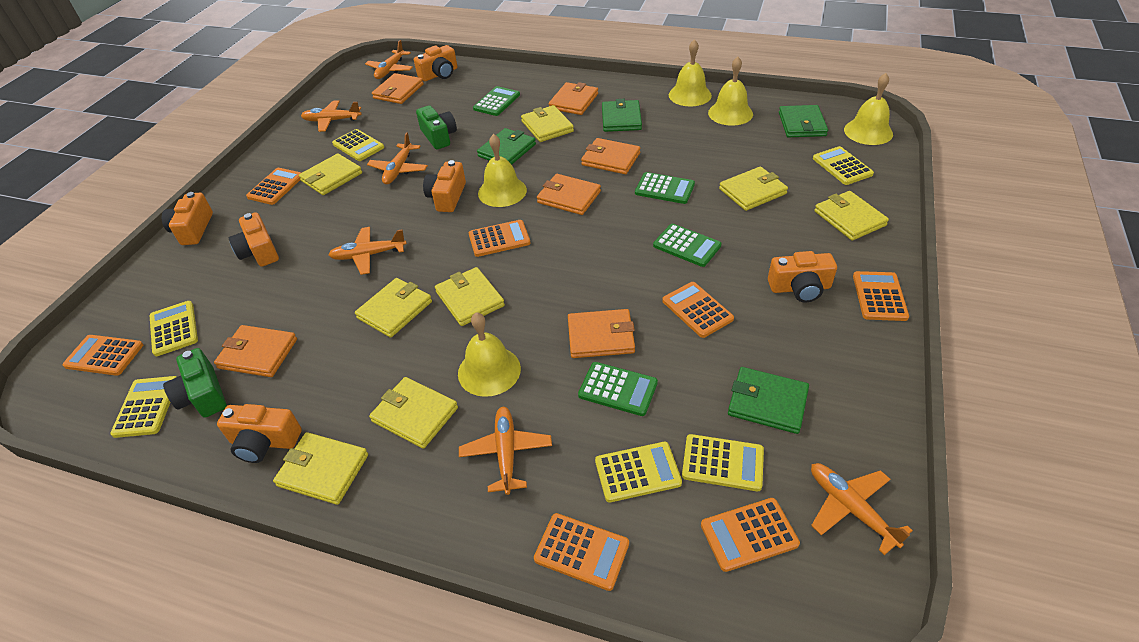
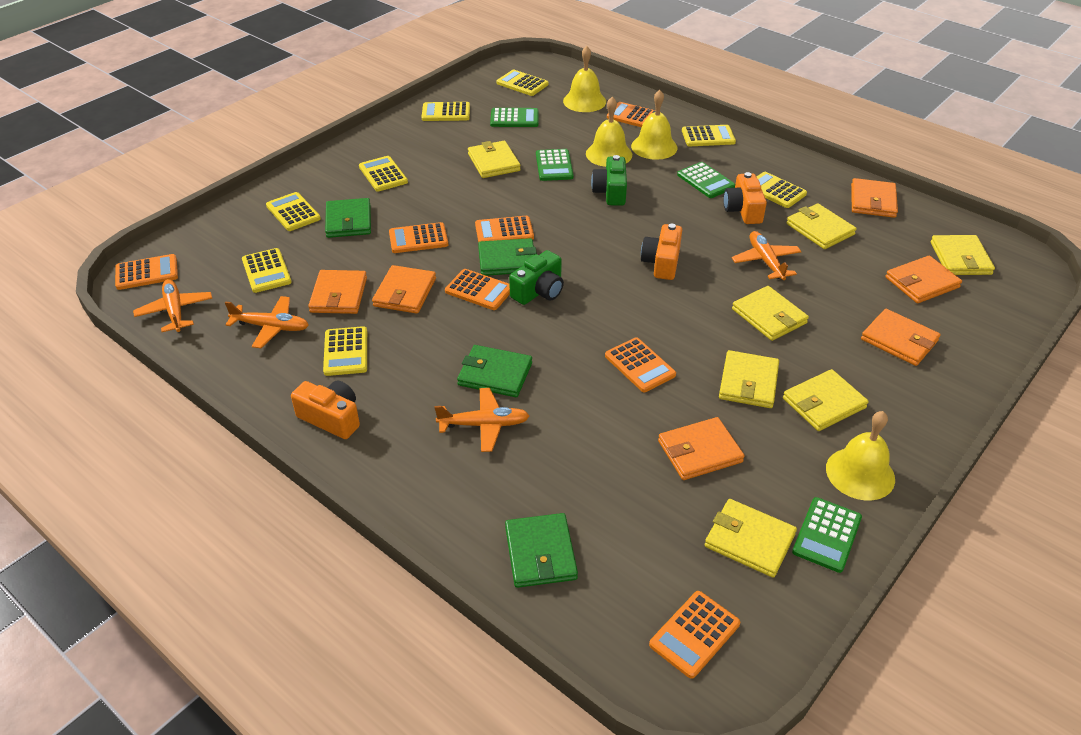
orange camera: [162,192,213,245] [217,404,302,463] [229,212,279,267] [414,45,457,81] [423,160,466,212] [768,251,837,303] = 6 -> [291,381,360,439] [641,223,682,280] [723,172,767,224] = 3
orange plane: [301,100,362,132] [328,227,407,275] [365,40,413,79] [367,132,428,184] [459,407,552,495] [811,463,913,555] = 6 -> [133,279,212,332] [225,296,309,348] [434,388,530,452] [732,231,802,280] = 4
yellow bell: [458,312,521,397] [478,134,527,207] [669,39,712,106] [708,57,753,126] [844,73,893,145] = 5 -> [563,46,606,112] [586,97,632,167] [631,90,678,160] [826,411,895,501] = 4
yellow calculator: [110,376,176,438] [150,301,198,356] [332,129,384,161] [595,442,682,502] [682,434,764,491] [813,146,874,185] = 6 -> [242,248,292,293] [266,192,321,231] [323,326,367,376] [359,156,408,192] [422,102,470,121] [497,70,549,96] [682,125,736,146] [757,172,807,208] = 8
yellow wallet: [273,432,368,505] [299,153,362,195] [355,278,432,338] [369,377,458,449] [435,267,505,326] [521,105,574,142] [719,166,788,211] [814,191,889,241] = 8 -> [468,141,521,178] [705,499,797,578] [719,350,779,408] [732,286,809,341] [783,369,869,431] [786,203,857,249] [931,235,995,275] = 7

